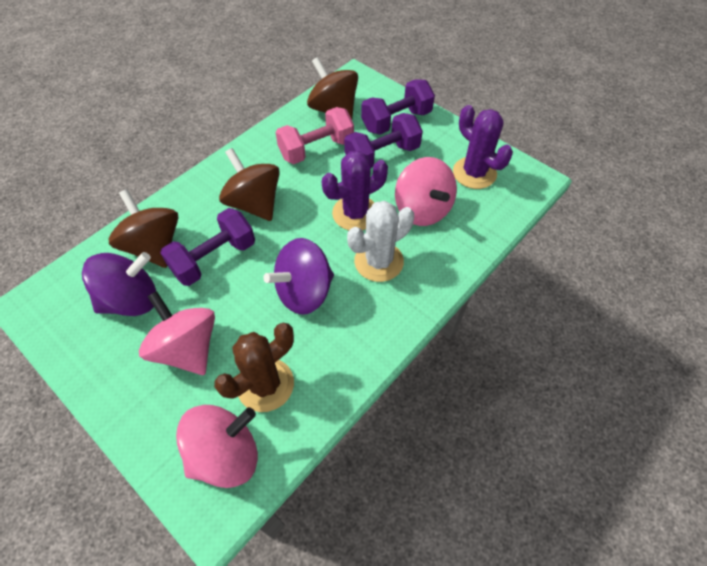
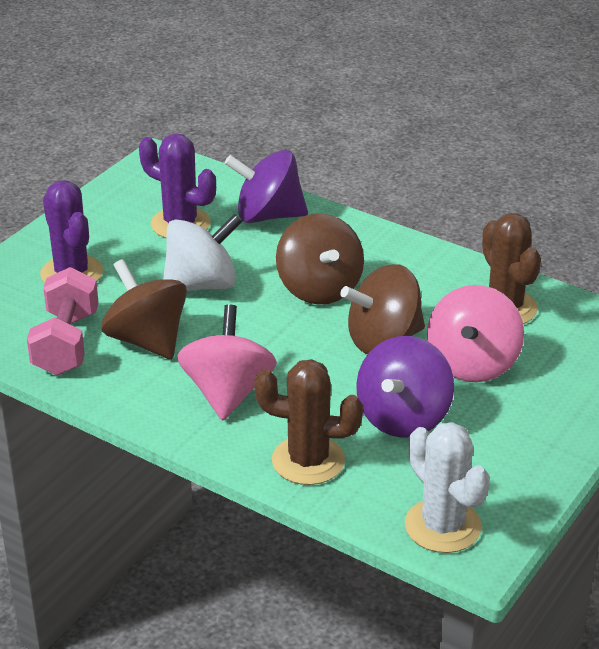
brown cactus: [214,323,294,412] = 1 -> [254,359,363,485] [482,213,541,324] = 2
pink spinning top: [139,291,215,375] [176,405,258,488] [395,157,457,226] = 3 -> [177,304,277,420] [427,285,524,383] = 2
purple dumbbell: [160,208,255,286] [344,113,423,168] [361,79,435,135] = 3 -> none = 0
white spinning top: none = 0 -> [163,214,242,291] = 1

